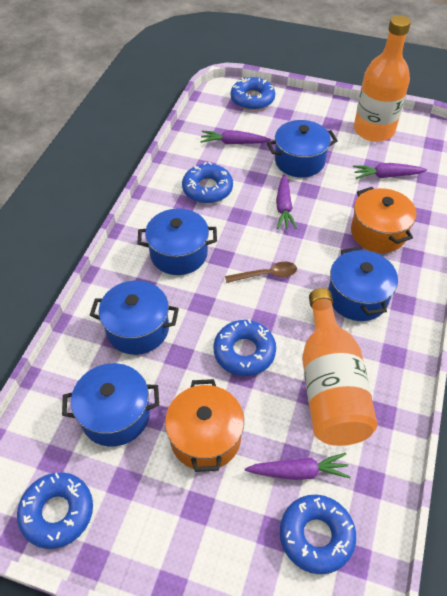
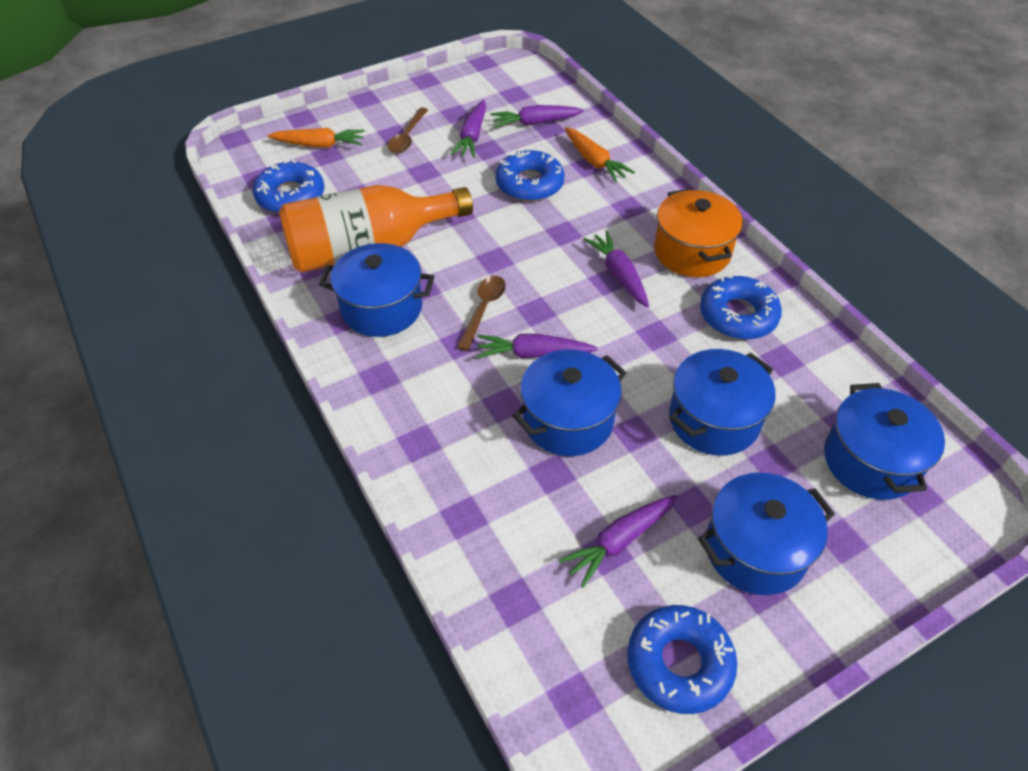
blue donut: [17,473,93,549] [182,162,233,203] [213,319,276,376] [231,77,275,110] [280,495,356,574] = 5 -> [253,159,324,213] [495,149,565,202] [627,605,737,714] [700,275,782,339] = 4
brown spoon: [225,262,297,283] = 1 -> [388,107,428,153] [457,276,506,351] = 2
orange bottle: [302,288,377,446] [354,15,411,142] = 2 -> [279,185,473,273] = 1
orange carrot: none = 0 -> [268,128,365,147] [565,127,635,182] = 2
orange pot: [165,379,244,472] [351,187,417,253] = 2 -> [654,189,743,277] = 1
purple carrot: [200,130,271,144] [245,453,350,480] [276,174,297,229] [353,163,427,179] = 4 -> [451,100,486,158] [476,334,598,359] [491,105,584,128] [559,495,677,587] [583,231,649,307] = 5

